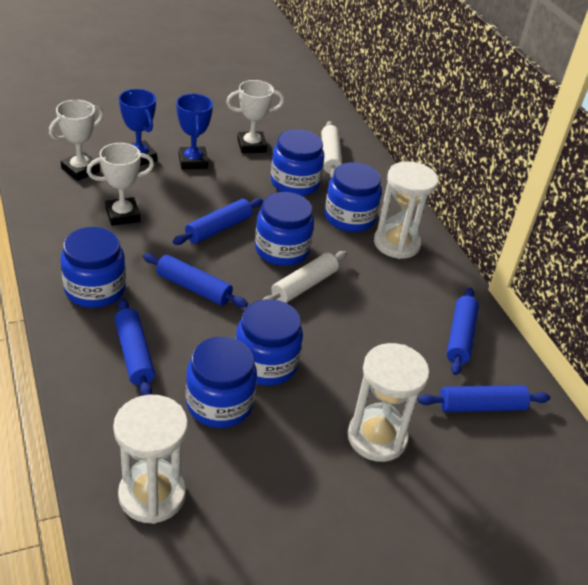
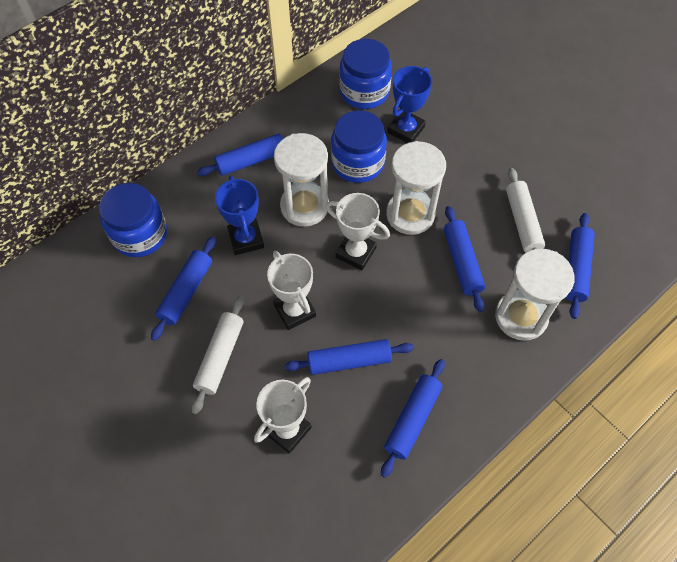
blue jar: [60,227,126,308] [186,337,257,428] [236,299,303,385] [255,192,314,266] [271,129,324,196] [324,162,382,232] = 6 -> [99,183,167,257] [331,110,387,183] [339,39,392,109] = 3
blue rolling pin: [115,298,155,396] [143,253,248,307] [172,198,263,245] [418,385,550,412] [447,287,479,375] = 5 -> [151,237,216,341] [197,134,283,176] [285,339,414,375] [381,359,445,478] [444,206,485,312] [566,213,595,319] = 6

